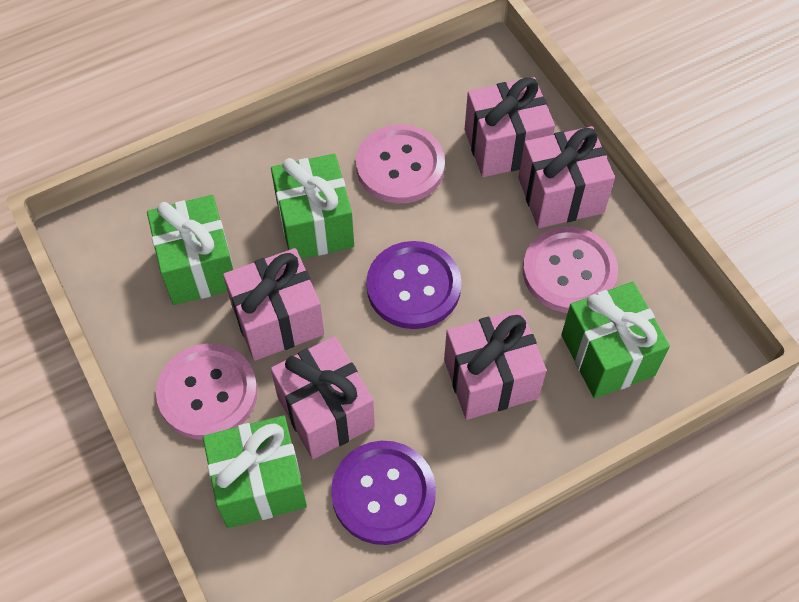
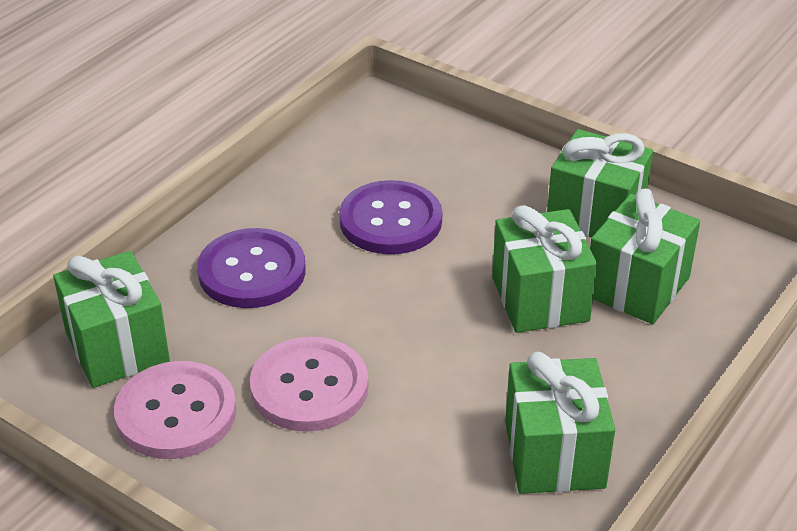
green gift: [147,195,233,305] [203,415,307,528] [271,154,354,259] [561,282,670,399] = 4 -> [53,251,170,388] [492,205,597,333] [505,352,615,494] [547,129,653,237] [590,189,700,324] = 5
pink button: [156,344,258,440] [356,124,445,204] [523,226,618,313] = 3 -> [114,361,236,459] [250,337,368,432] = 2
pink gift: [223,248,324,361] [271,336,375,459] [444,309,547,420] [465,77,555,177] [518,126,615,228] = 5 -> none = 0

